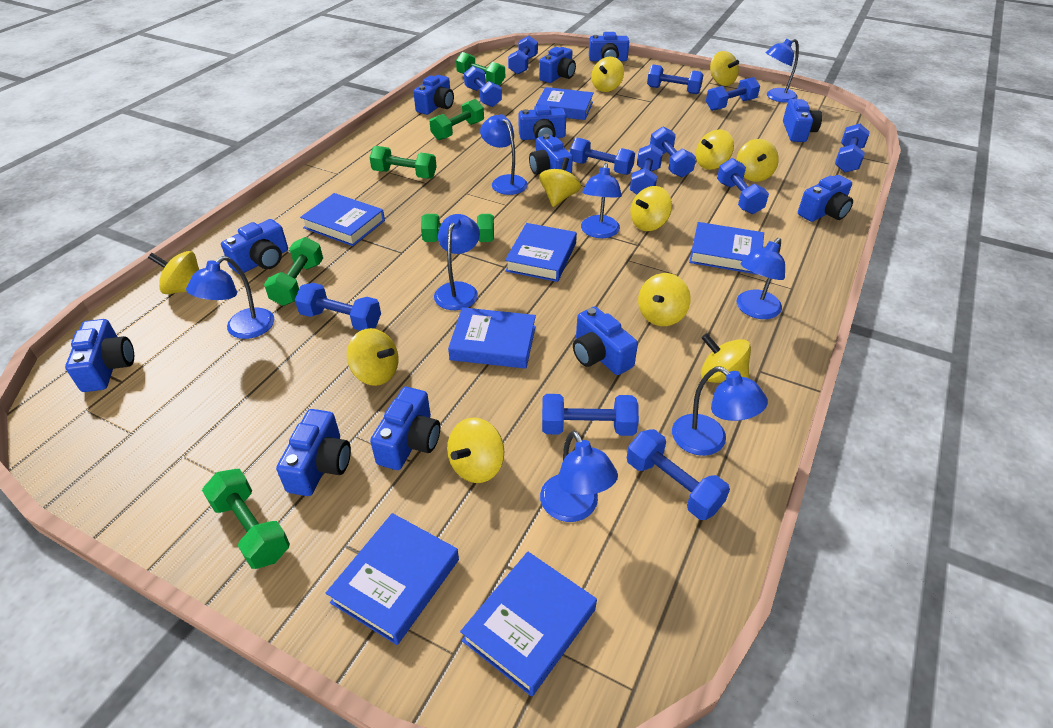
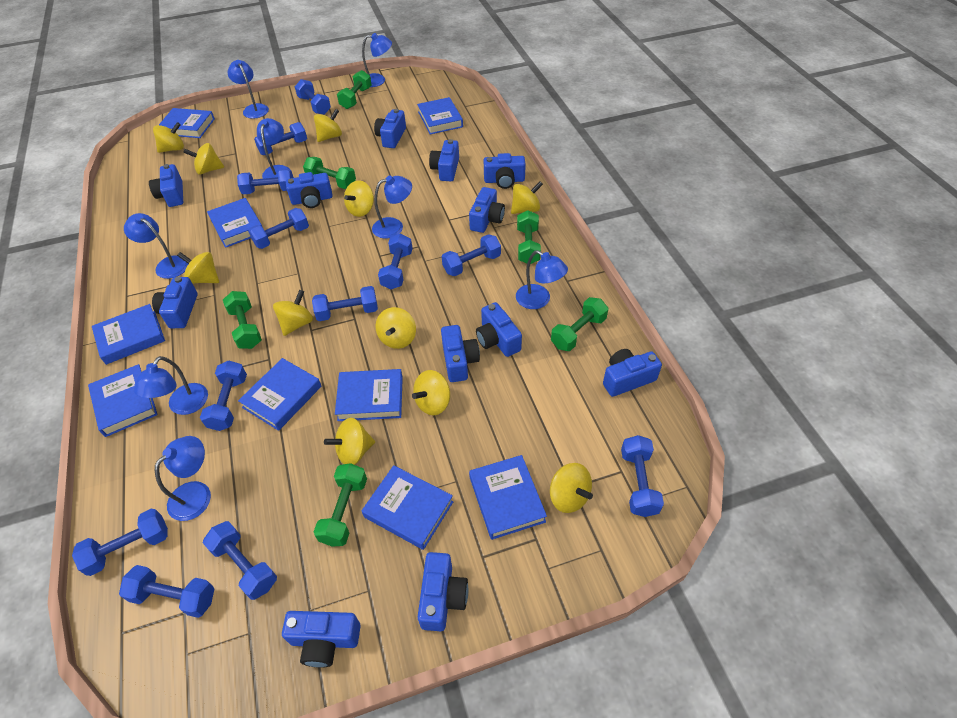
blue book: [300,193,385,246] [326,513,459,645] [448,307,536,369] [460,552,597,697] [505,223,577,282] [536,87,594,120] [689,222,764,275] = 7 -> [88,364,158,437] [92,304,165,365] [159,108,215,138] [207,198,262,248] [238,358,321,431] [335,369,403,421] [362,465,453,550] [417,97,463,134] [469,455,547,540] = 9

